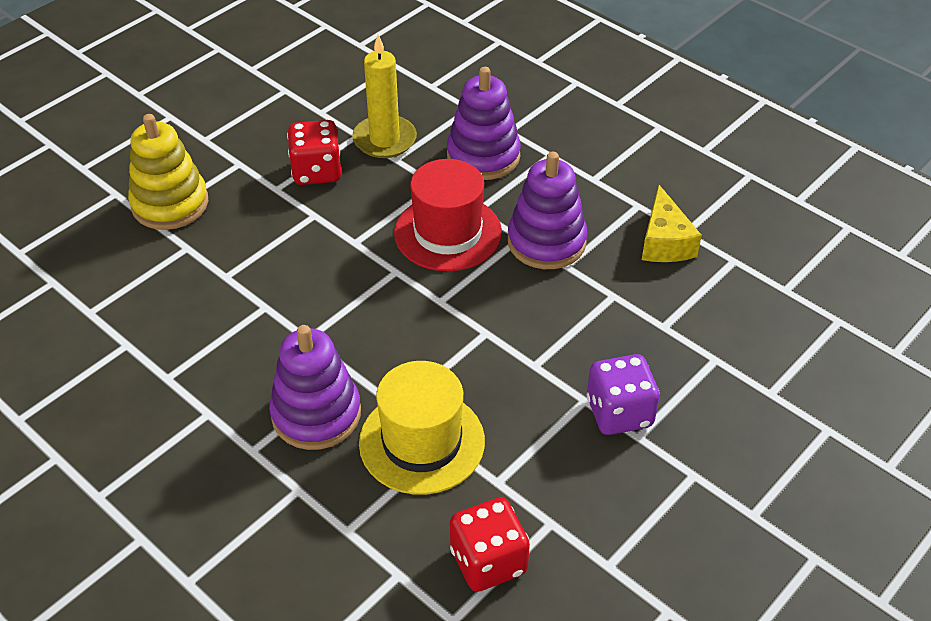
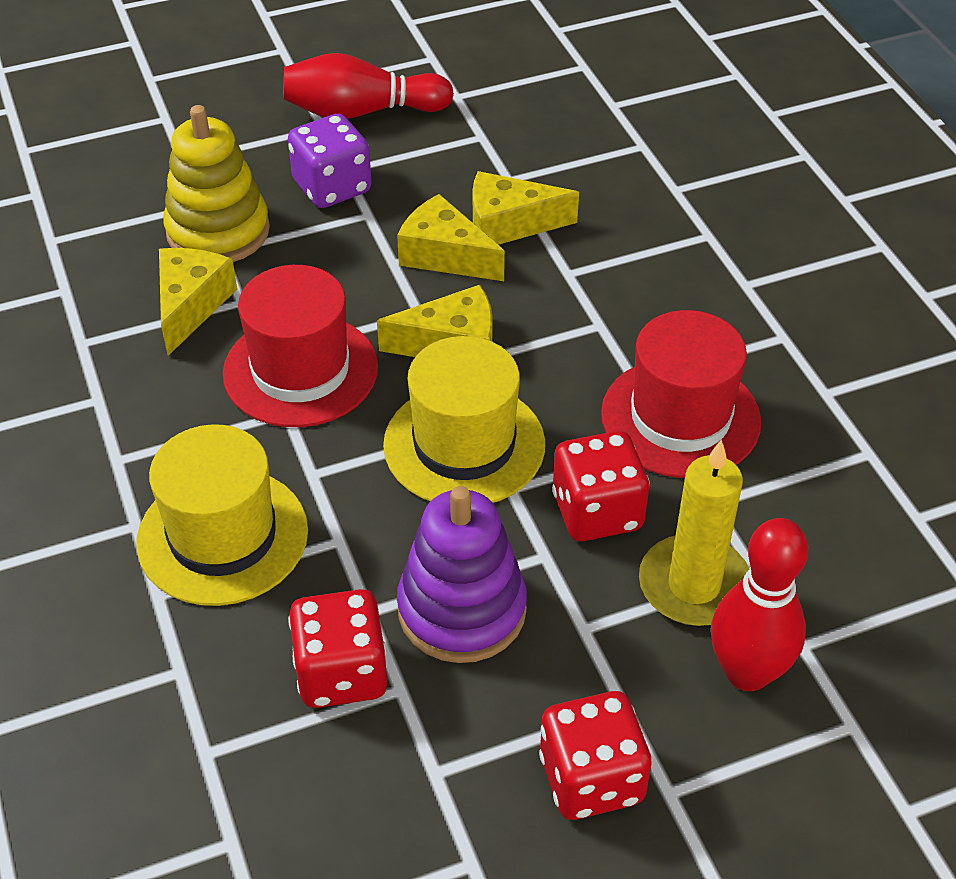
purple stacking toy: [269,325,361,450] [447,67,521,180] [508,152,588,269] = 3 -> [397,486,527,663] = 1
red bowling pin: none = 0 -> [283,53,454,119] [711,518,808,691] = 2
red dice: [287,120,341,185] [450,497,530,592] = 2 -> [288,589,387,708] [539,691,652,820] [552,431,650,541] = 3
red hat: [394,159,502,271] = 1 -> [223,265,378,427] [601,310,761,478] = 2
yellow cheese: [642,185,702,262] = 1 -> [159,248,237,356] [377,285,493,357] [397,194,505,281] [473,171,579,245] = 4
yellow hat: [359,361,485,495] = 1 -> [136,424,308,606] [383,336,545,503] = 2

